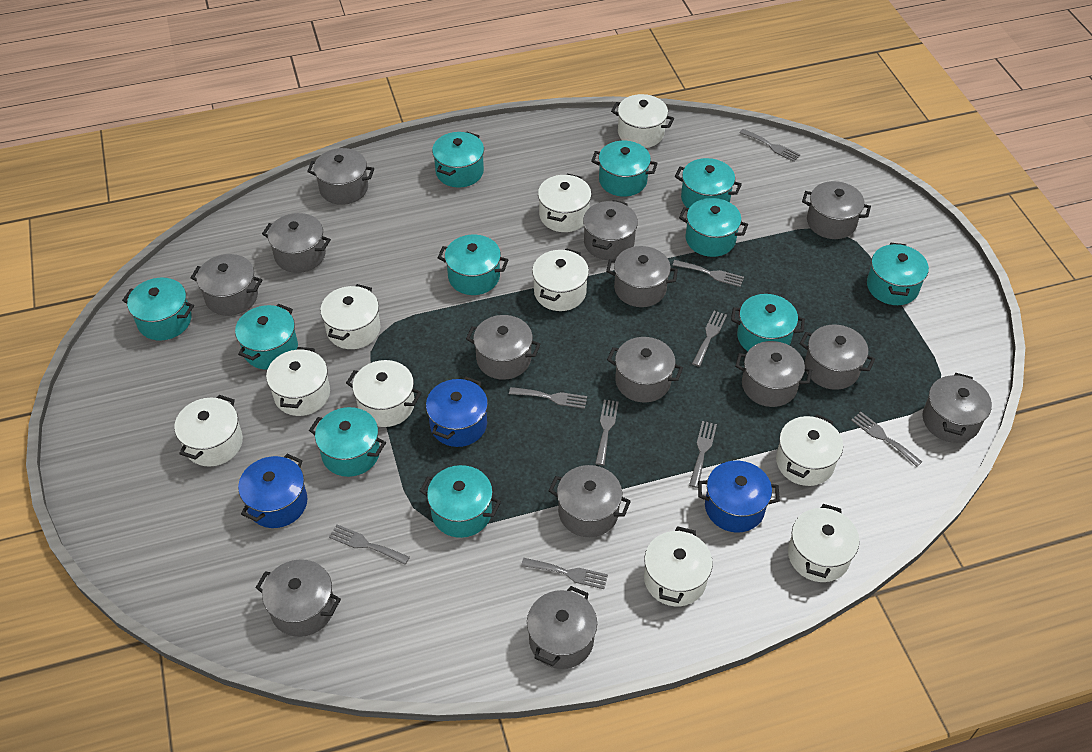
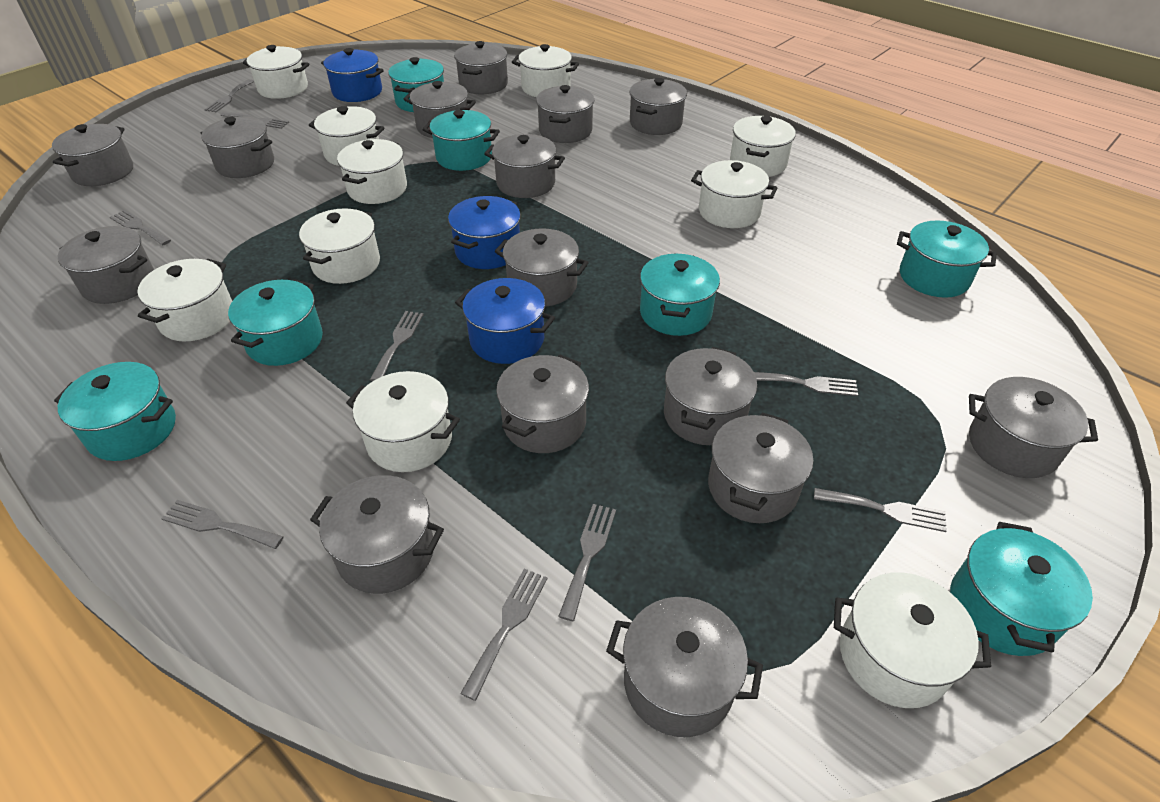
grey pot: [191,254,262,316] [255,559,341,637] [262,213,331,273] [307,148,374,205] [466,315,541,380] [527,586,597,669] [549,465,631,537] [583,200,638,260] [606,246,678,307] [607,337,683,403] [735,341,812,407] [799,325,875,390] [802,181,871,239] [923,373,992,443] = 14 -> [52,124,133,186] [58,226,154,304] [201,117,274,178] [310,475,444,594] [404,81,476,138] [454,41,508,94] [484,134,565,198] [495,228,589,306] [496,354,589,453] [536,85,594,143] [606,597,763,737] [629,78,687,135] [664,347,757,445] [708,412,813,523] [969,377,1098,478] = 15
turquoise pot: [122,278,194,340] [235,304,298,370] [309,407,386,477] [420,465,501,538] [432,132,484,187] [438,235,508,295] [591,141,658,197] [675,158,742,208] [679,198,748,257] [731,294,805,351] [867,243,929,305] = 11 -> [54,362,176,461] [228,279,323,366] [388,57,444,112] [422,110,500,171] [640,253,720,336] [897,220,997,298] [950,522,1093,656] = 7

